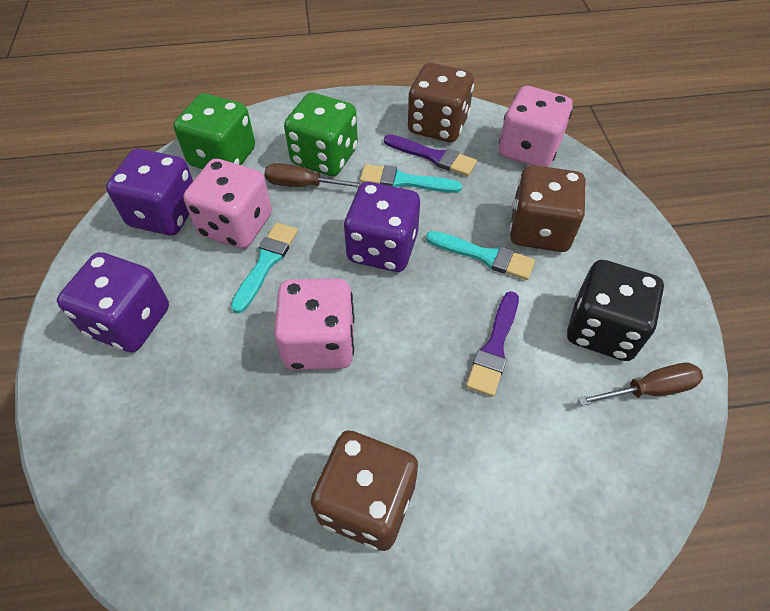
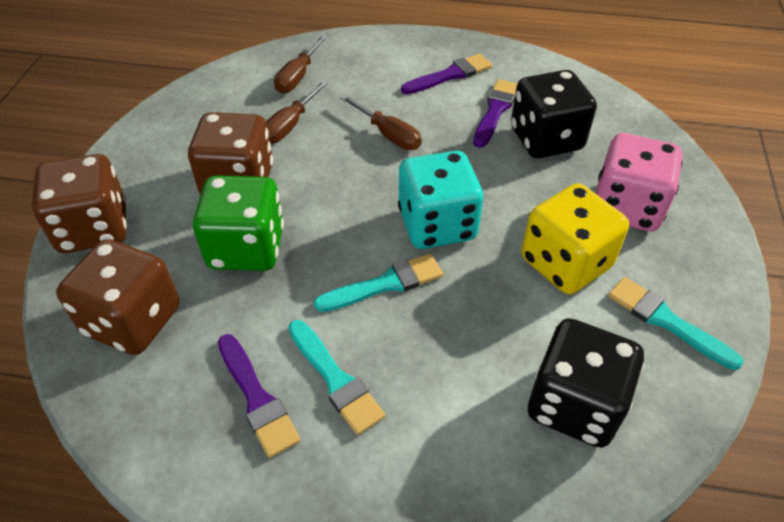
black dice: [567,260,664,361] = 1 -> [511,70,597,158] [528,318,644,448] = 2
brown screwdriver: [264,163,362,188] [578,363,703,406] = 2 -> [266,80,329,144] [274,34,328,93] [340,94,422,150] = 3
green dice: [173,93,255,169] [284,93,358,176] = 2 -> [193,175,284,271] = 1
pink dice: [183,159,272,249] [274,279,354,370] [498,86,573,167] = 3 -> [595,133,683,232] = 1
purple brush: [384,134,477,176] [466,291,519,397] = 2 -> [218,334,301,458] [401,54,492,94] [473,79,518,148] = 3
purple dice: [57,252,169,352] [106,149,193,235] [344,182,420,272] = 3 -> none = 0
turquoise dice: none = 0 -> [398,151,483,249] = 1
yellow dice: none = 0 -> [521,183,629,294] = 1

